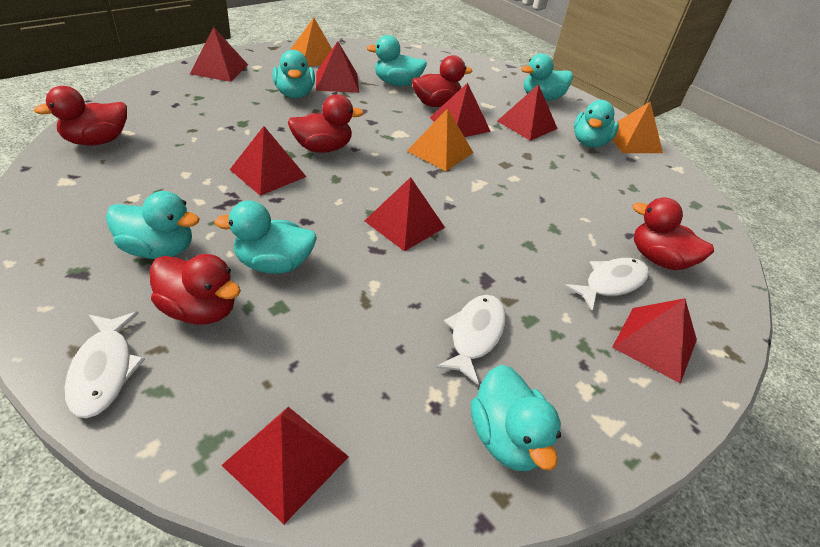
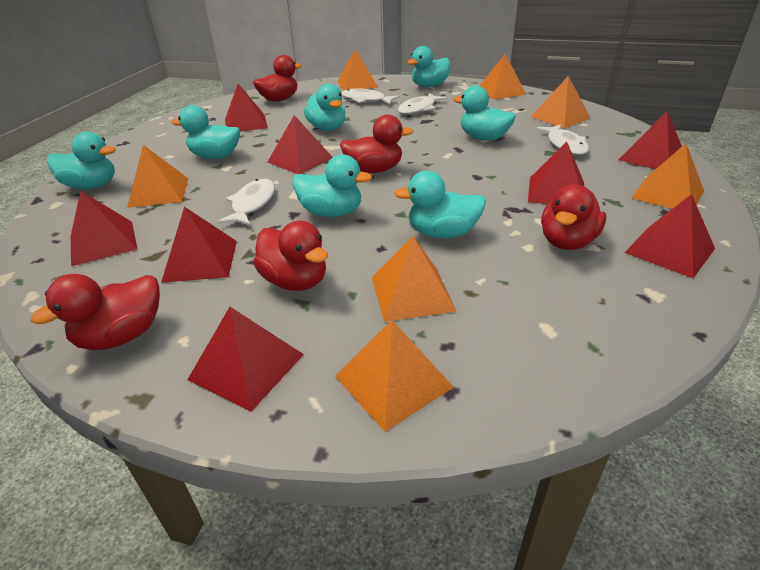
orange pyramid: [290,18,332,67] [407,108,473,171] [612,102,663,153] = 3 -> [127,145,189,208] [335,320,454,432] [337,49,378,90] [372,236,456,322] [479,54,527,99] [531,76,590,129] [632,143,704,209] = 7
white fish: [64,311,145,419] [436,295,506,386] [564,258,649,311] = 3 -> [217,179,275,226] [341,88,400,104] [398,93,447,115] [536,124,589,155] = 4

